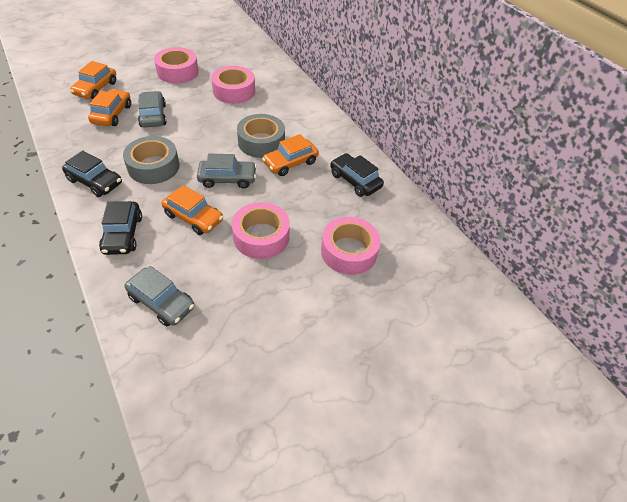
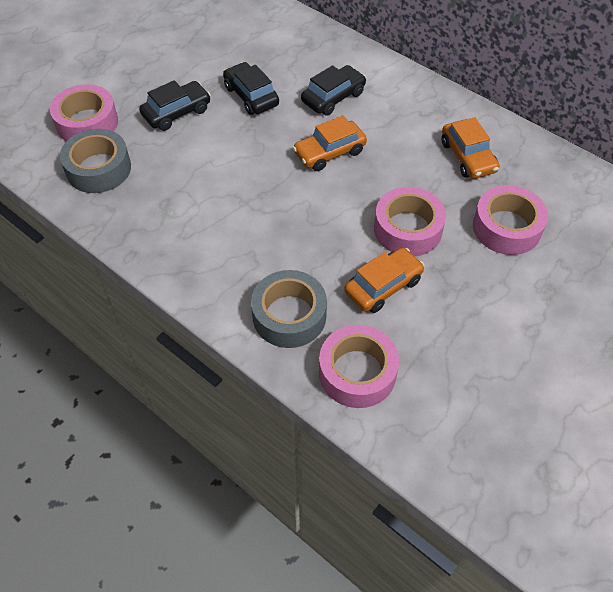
grey car: [125,266,195,326] [138,91,167,127] [197,154,257,189] = 3 -> none = 0
orange car: [70,61,116,99] [88,89,131,126] [162,185,223,235] [262,134,319,176] = 4 -> [293,115,367,171] [344,247,424,313] [442,117,499,179] = 3

